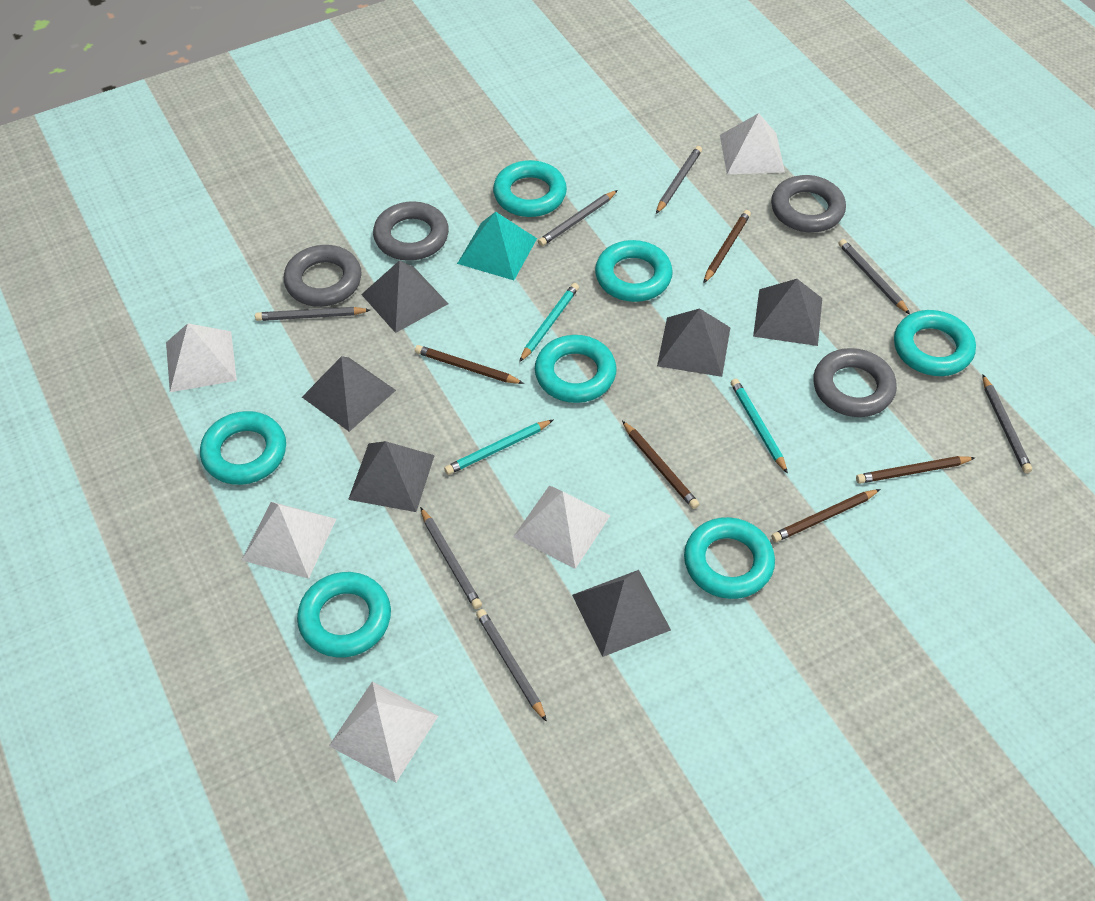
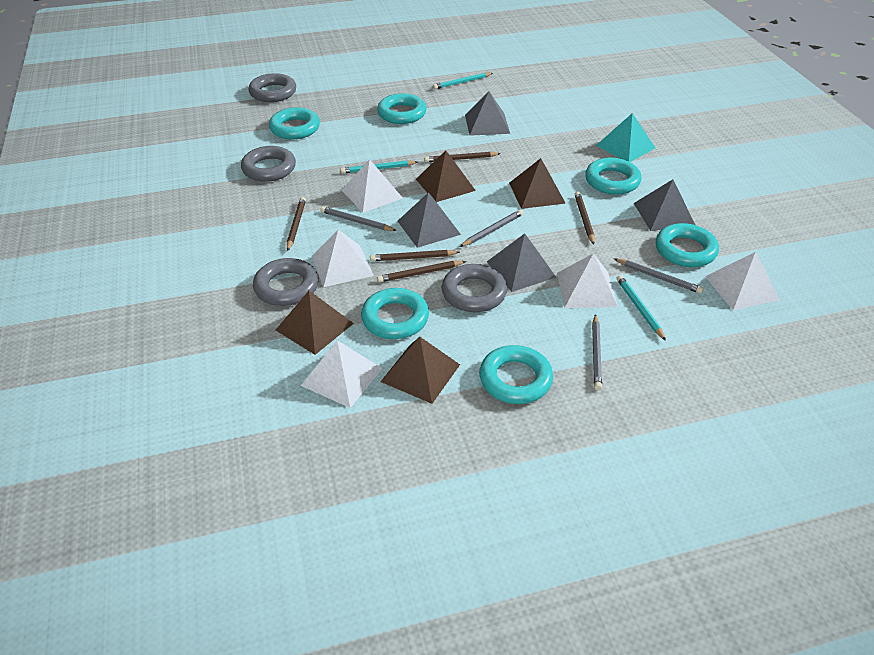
brown pyramid: none = 0 -> [276,291,354,355] [381,337,460,404] [416,150,476,202] [509,158,566,209] = 4
grey pencil: [255,307,370,321] [420,507,482,609] [476,609,547,722] [538,190,618,246] [656,146,702,214] [839,239,910,314] [982,374,1032,473] = 7 -> [320,206,397,231] [460,209,524,247] [592,314,602,390] [614,259,703,294] = 4
grey pyramid: [302,356,396,432] [348,441,435,512] [361,260,448,333] [572,570,671,657] [657,308,730,377] [753,279,822,346] = 6 -> [398,192,461,248] [465,91,510,136] [487,233,556,292] [634,179,695,231] = 4
turquoise ring: [200,411,286,485] [297,572,391,658] [493,160,567,217] [535,335,617,403] [595,240,673,302] [684,517,775,599] [894,310,976,376] = 7 -> [269,107,320,140] [361,288,429,339] [377,93,426,124] [479,345,553,404] [585,158,642,195] [656,223,719,267] = 6

